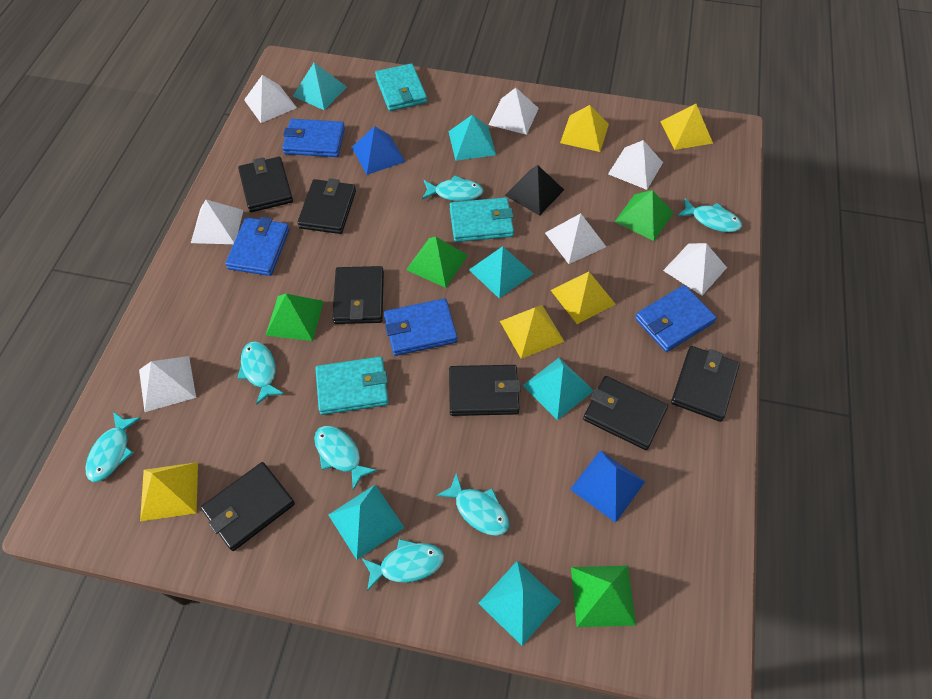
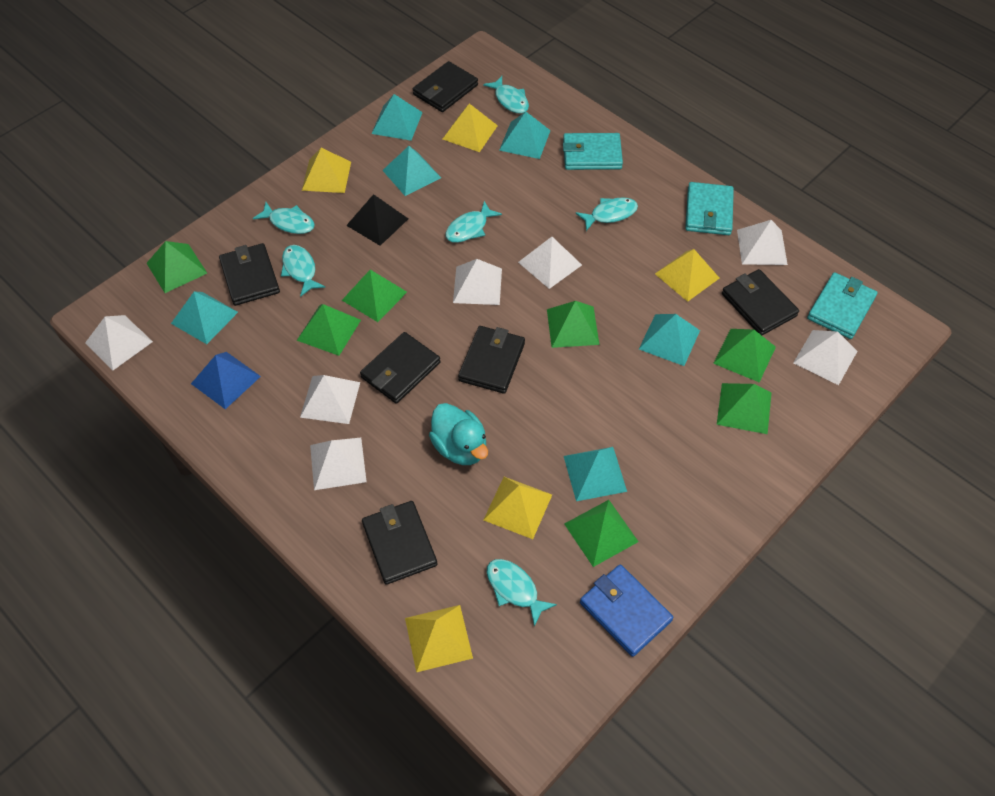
black wallet: [201,462,295,551] [238,157,293,212] [297,178,356,234] [332,266,384,324] [449,365,521,416] [583,376,668,450] [671,346,740,422] = 7 -> [219,243,280,306] [360,332,440,404] [362,501,437,585] [413,61,478,112] [458,326,525,394] [722,269,799,335] = 6
blue pyramid: [352,126,406,175] [570,450,645,523] = 2 -> [191,352,261,409] = 1
blue wallet: [225,217,289,276] [282,119,345,157] [384,298,458,356] [635,285,717,352] = 4 -> [580,565,673,657] = 1
green pyramid: [265,294,324,341] [406,237,468,288] [571,566,636,627] [615,190,674,241] = 4 -> [147,241,207,293] [297,304,361,356] [342,270,407,322] [547,301,599,348] [564,500,639,567] [713,329,776,382] [717,383,772,434] = 7
turquoise duck: none = 0 -> [429,403,488,465] = 1
turquoise fish: [85,412,141,482] [238,341,284,405] [314,426,378,490] [362,539,444,591] [422,175,483,201] [436,473,509,536] [677,198,742,232] = 7 -> [253,202,315,234] [281,245,325,297] [445,201,502,243] [483,76,529,114] [486,559,557,627] [576,197,638,231] = 6

